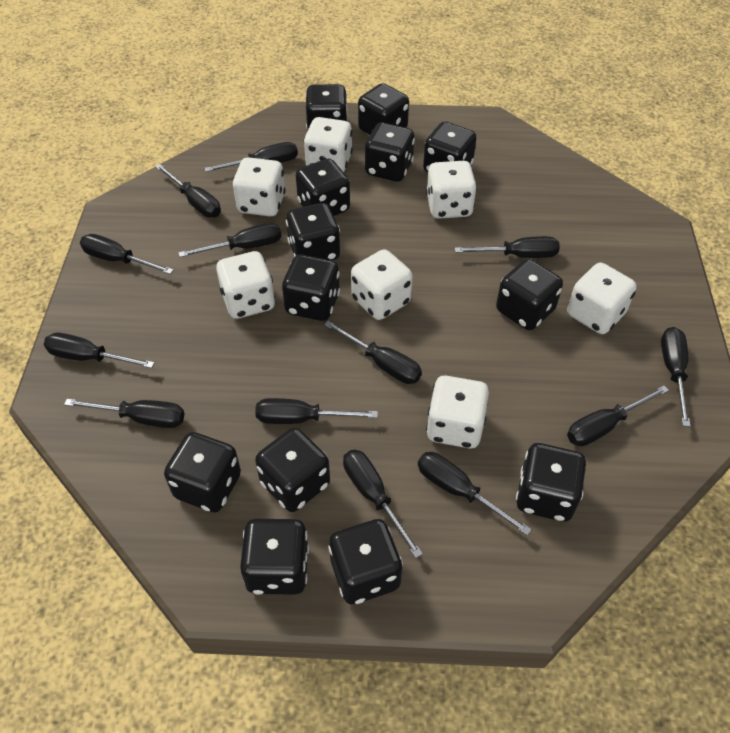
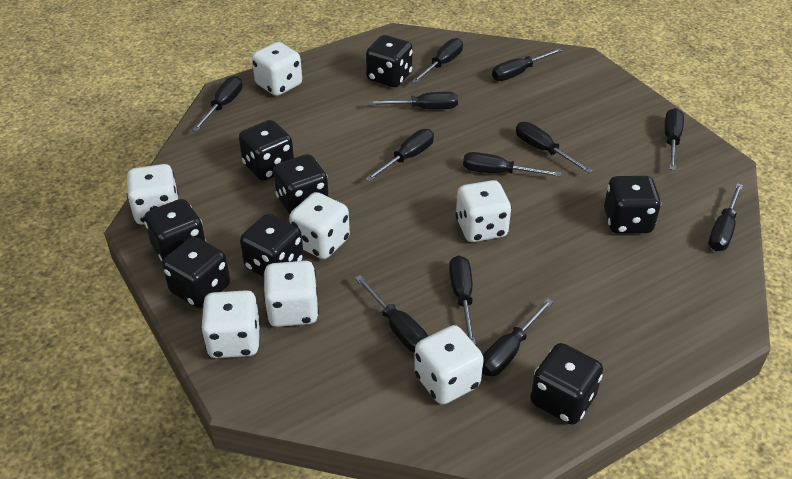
black dice: [164,432,241,513] [240,519,309,595] [255,428,330,512] [282,255,340,321] [286,203,340,260] [296,159,350,216] [305,84,348,130] [328,519,403,604] [358,83,409,135] [365,122,415,182] [423,121,477,172] [496,259,563,330] [516,443,586,522] = 13 -> [144,199,206,262] [162,237,230,308] [239,120,294,181] [240,214,304,277] [273,154,329,215] [366,35,413,87] [530,343,603,425] [604,176,661,234] = 8
black screwdriver: [44,333,155,368] [64,399,185,428] [80,234,174,274] [155,164,221,218] [178,223,282,257] [204,142,298,172] [255,398,378,424] [324,321,422,384] [343,450,423,558] [418,452,532,536] [455,236,560,258] [567,385,669,446] [661,327,691,427] = 13 -> [192,76,242,131] [355,275,428,352] [365,129,434,182] [368,92,458,109] [412,38,463,83] [449,255,476,345] [463,152,561,176] [482,298,554,376] [492,48,562,81] [516,122,593,173] [664,108,684,170] [708,183,743,251] = 12

